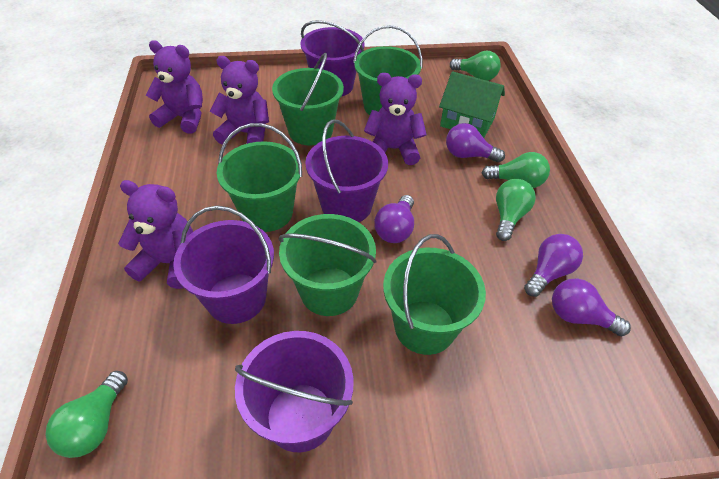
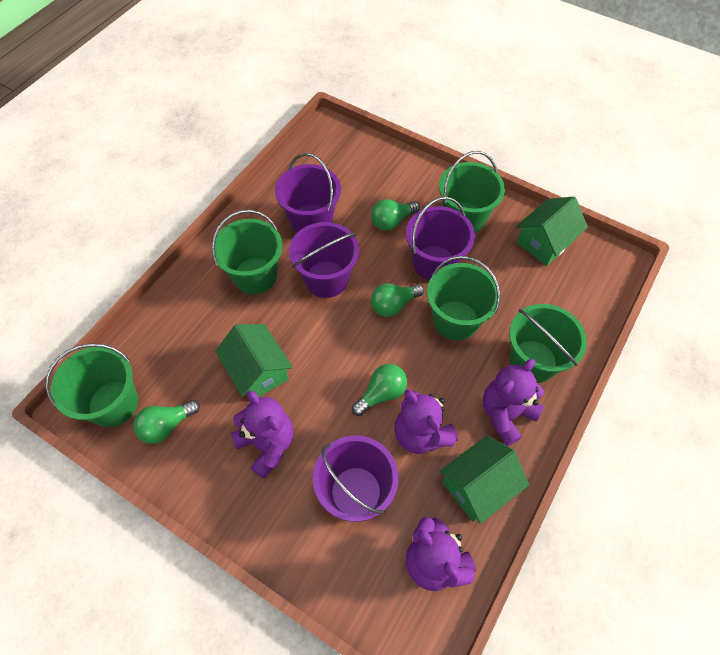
green house: [439,71,505,138] = 1 -> [215,324,293,397] [439,435,529,524] [516,197,588,266] = 3
purple light bulb: [374,195,414,243] [446,123,505,163] [524,234,583,297] [552,279,631,336] = 4 -> none = 0

